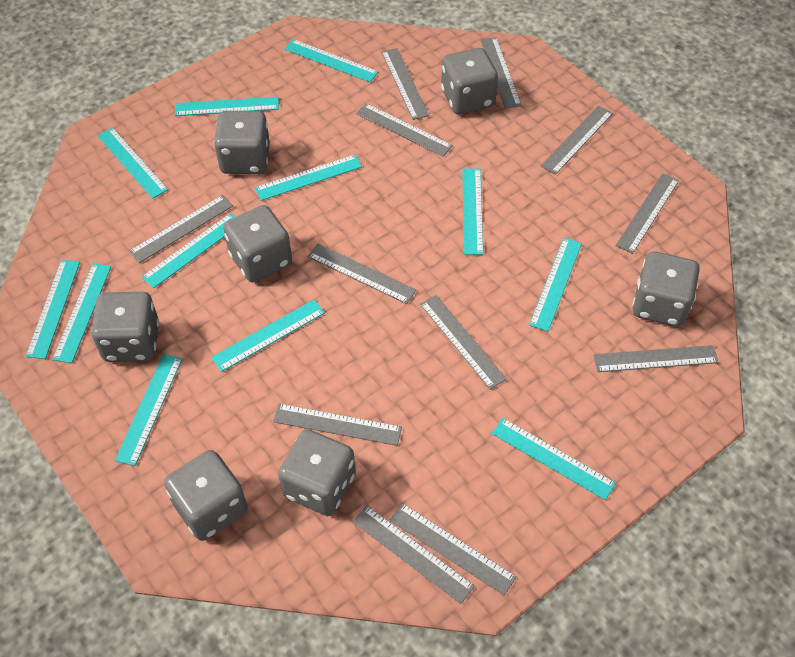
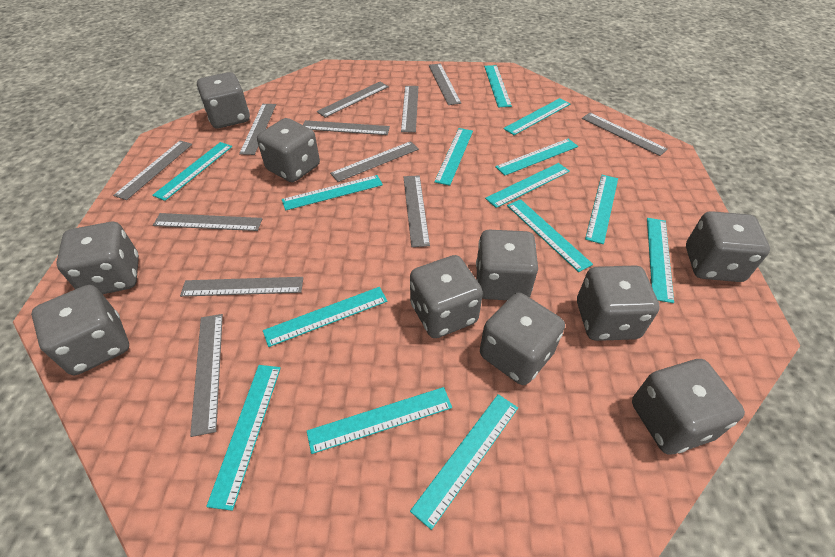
grey dice: [91,291,159,362] [164,450,248,541] [214,111,270,174] [223,205,292,282] [278,429,355,516] [441,48,498,114] [633,251,700,327] = 7 -> [31,285,129,375] [56,222,139,294] [197,72,250,128] [257,118,320,182] [410,255,483,338] [476,230,538,300] [480,293,565,385] [577,265,660,341] [632,359,745,455] [686,211,770,282] = 10
turquoise ruler: [26,260,80,359] [52,263,111,363] [98,128,168,199] [115,354,182,466] [142,213,235,288] [175,97,279,116] [211,300,325,372] [255,155,362,201] [285,39,378,82] [462,168,483,255] [492,418,616,500] [529,238,582,331] = 12 -> [152,142,232,201] [206,365,281,511] [263,287,388,347] [282,175,383,210] [307,387,452,454] [410,394,518,530] [434,128,473,186] [484,65,512,107] [485,163,570,208] [495,139,578,176] [503,98,570,135] [507,199,593,272] [585,175,618,244] [647,218,674,303] = 14

